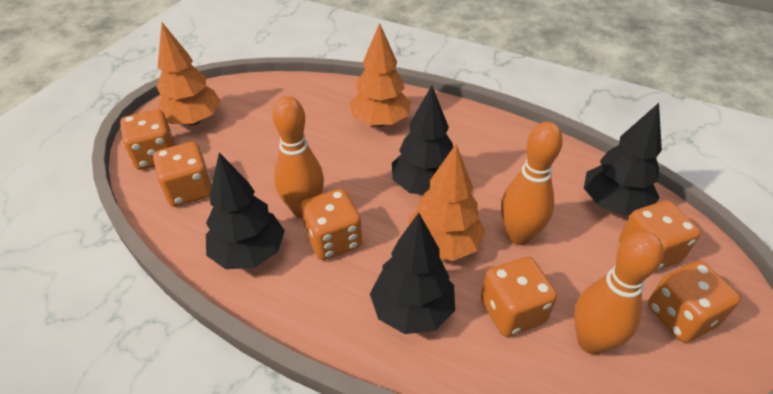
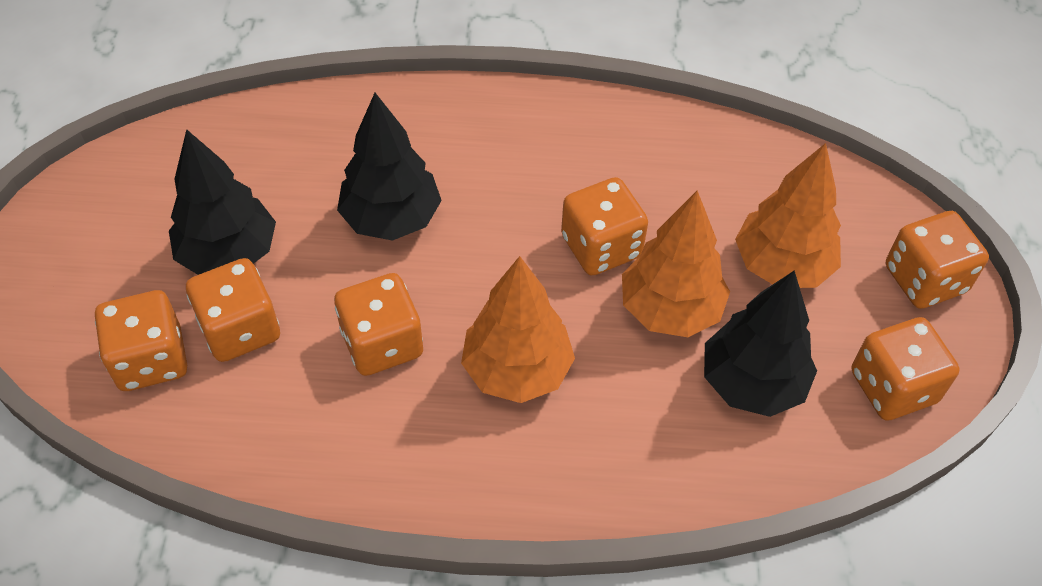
black tree: [206,153,285,269] [370,213,455,334] [392,85,453,195] [584,103,662,216] = 4 -> [169,129,276,275] [337,93,442,241] [704,270,817,417] = 3
orange bowling pin: [272,96,324,218] [501,122,563,245] [574,231,663,355] = 3 -> none = 0

